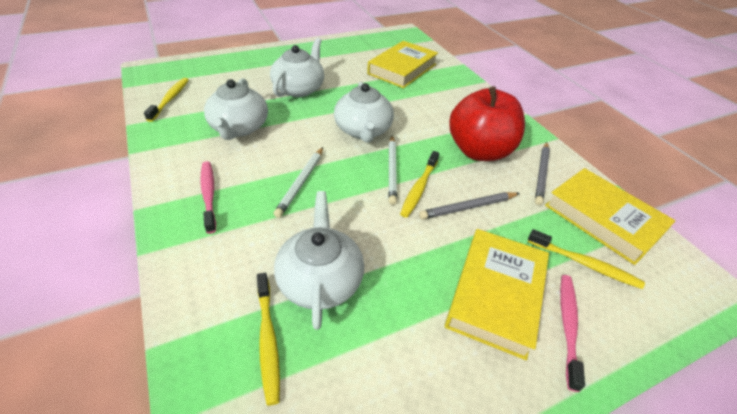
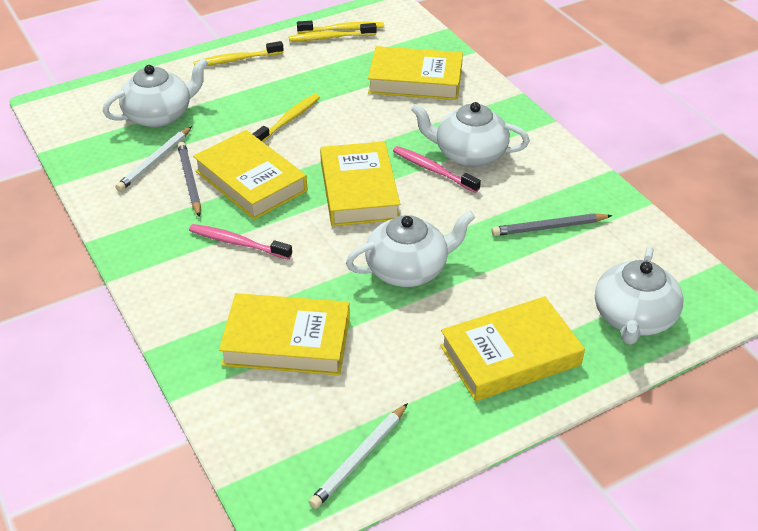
red apple: [449,86,525,161] = 1 -> none = 0
yellow book: [367,41,438,88] [445,229,549,360] [545,168,675,265] = 3 -> [193,130,307,220] [219,293,350,375] [320,141,400,226] [368,46,463,100] [440,296,585,401] = 5

